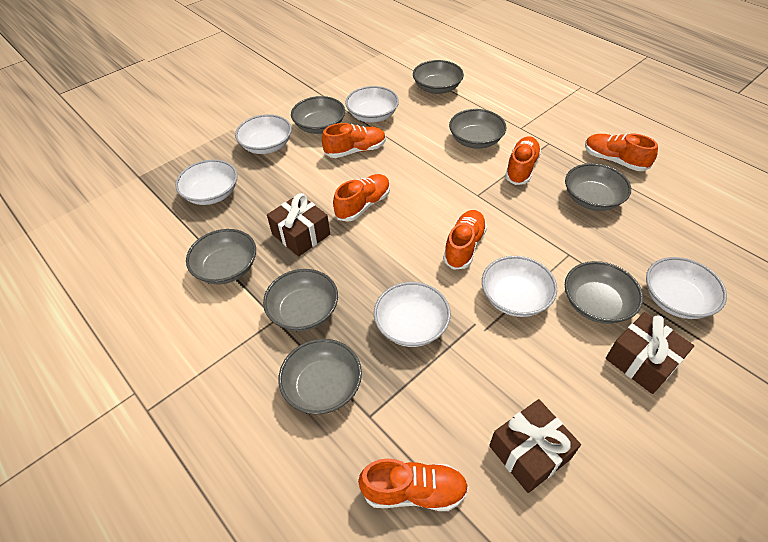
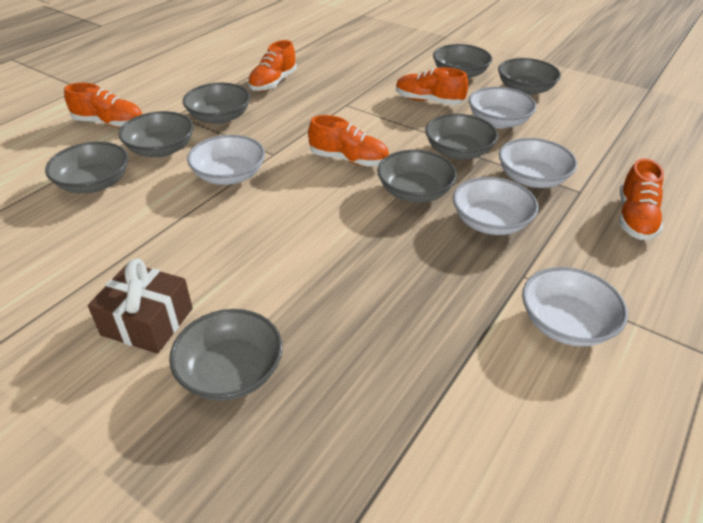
brown gift: [267,193,330,257] [489,399,581,493] [606,312,694,394] = 3 -> [88,259,193,354] = 1
orange shoe: [322,123,386,158] [333,174,390,222] [358,459,469,511] [443,210,487,270] [505,136,541,185] [585,134,658,171] = 6 -> [64,83,142,128] [248,40,297,91] [308,115,389,166] [396,67,468,105] [619,158,664,240] = 5
white bowl: [175,159,238,205] [235,114,292,154] [345,86,399,122] [374,282,451,347] [482,256,557,317] [646,257,727,319] = 6 -> [187,135,265,185] [453,177,539,235] [469,87,537,128] [499,138,577,188] [522,267,628,346] = 5

